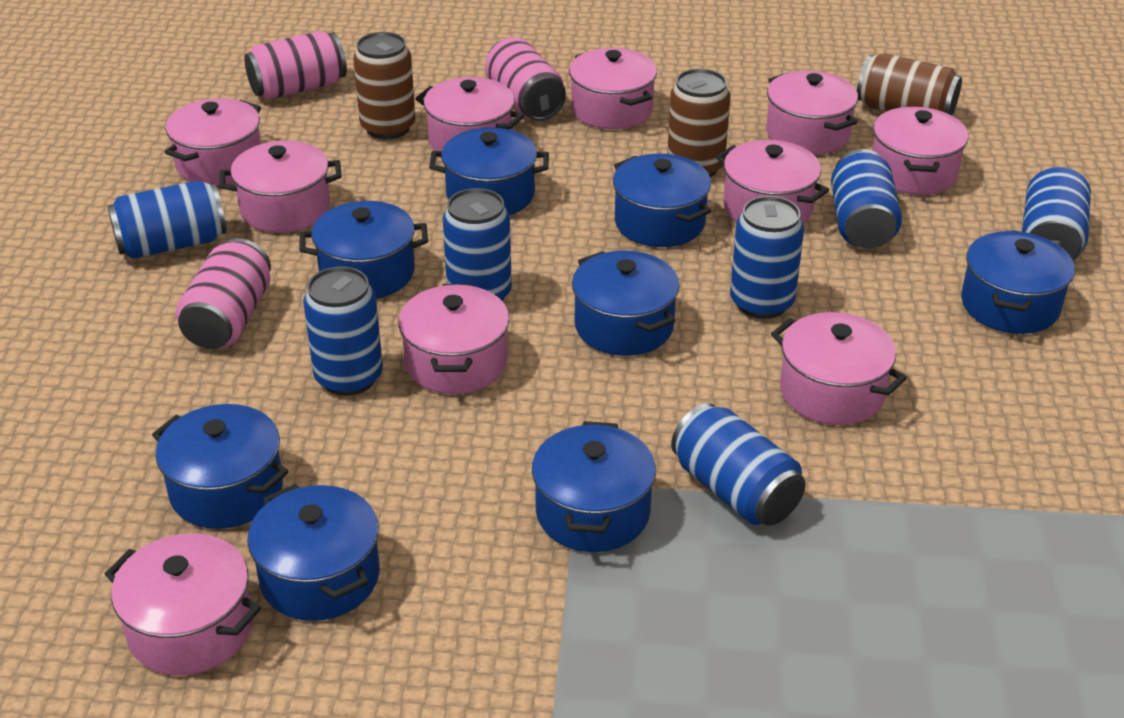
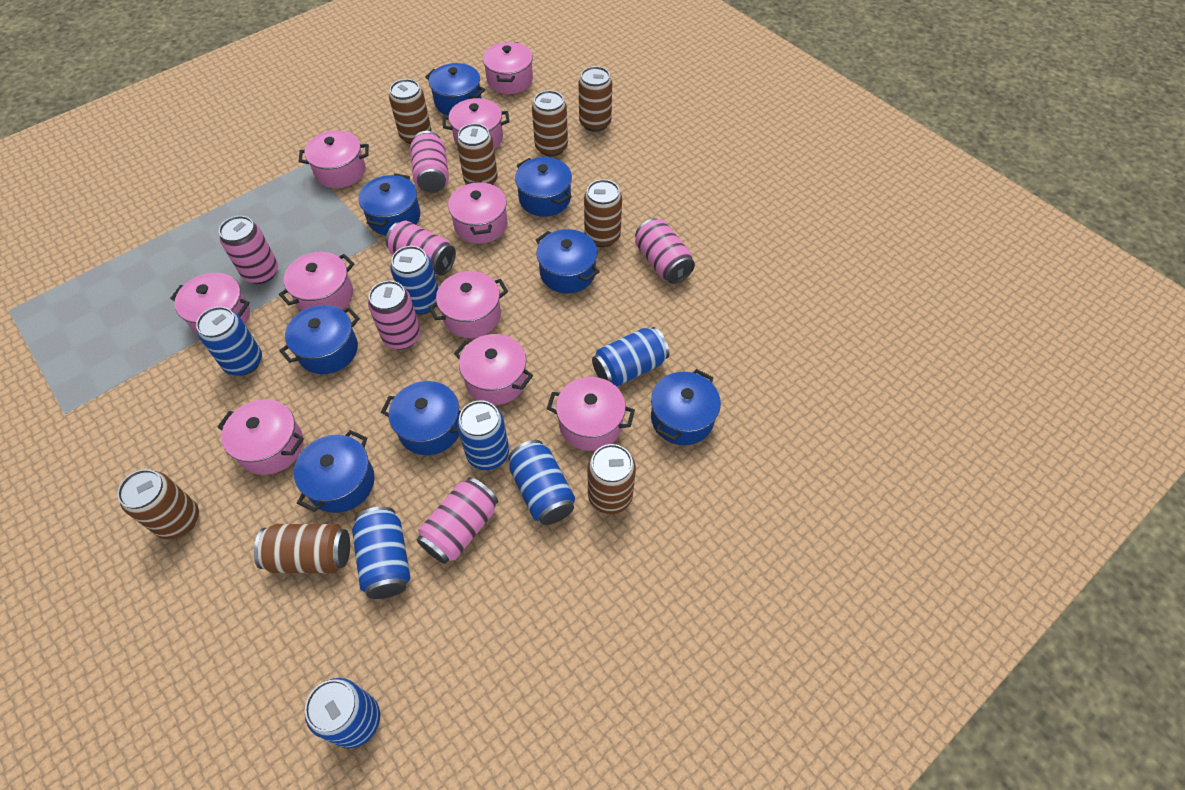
brown can: [353,32,416,139] [667,69,731,177] [857,53,962,116] = 3 -> [117,469,199,539] [254,524,350,573] [389,79,432,144] [457,123,498,185] [532,90,568,157] [578,66,612,132] [584,179,622,247] [587,444,636,514] = 8
pink can: [176,238,271,349] [244,31,347,100] [485,37,566,121] = 3 -> [219,216,278,284] [368,281,421,350] [386,221,456,275] [410,131,449,193] [417,477,498,564] [635,218,695,284] = 6

